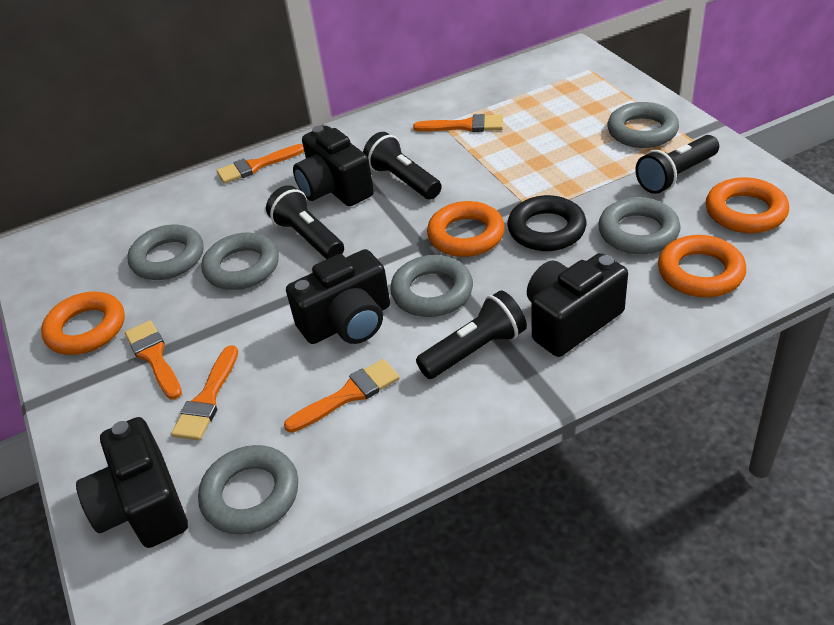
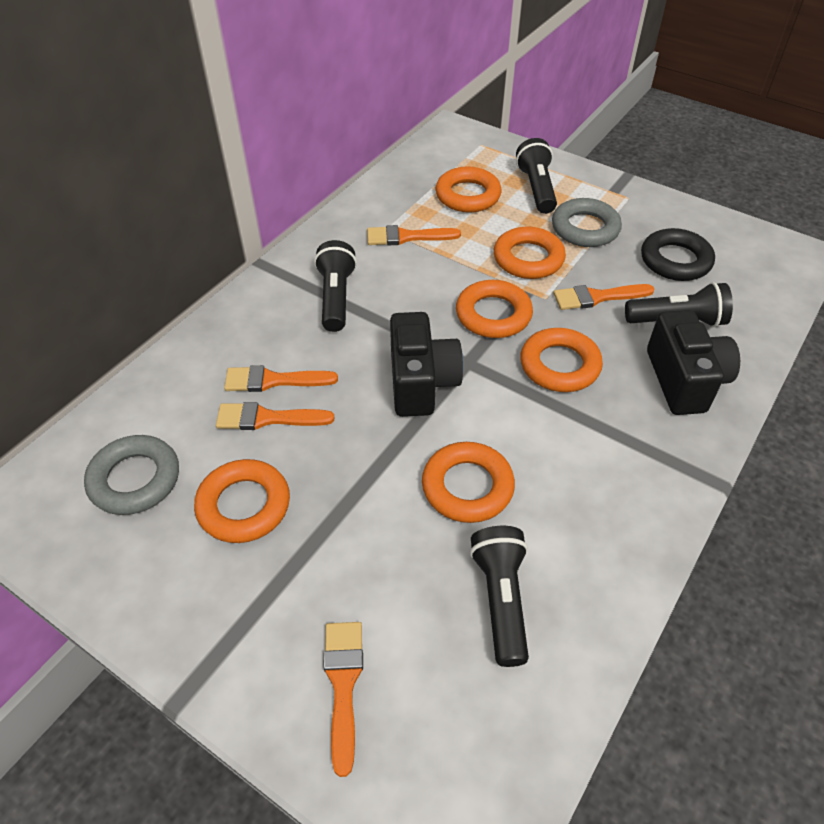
black camera: [76,417,188,548] [286,249,390,344] [293,126,374,206] [527,253,628,357] = 4 -> [390,312,464,417] [647,310,740,415] = 2
grey ring: [127,225,204,280] [198,445,298,535] [201,233,279,290] [390,255,473,317] [598,197,681,254] [607,102,679,148] = 6 -> [84,435,179,515] [552,198,622,247] = 2
orange ring: [41,292,125,355] [427,201,505,257] [658,235,746,297] [706,177,789,233] = 4 -> [194,459,290,543] [422,442,515,523] [436,166,502,213] [456,280,533,338] [494,227,566,279] [520,328,603,392] = 6

